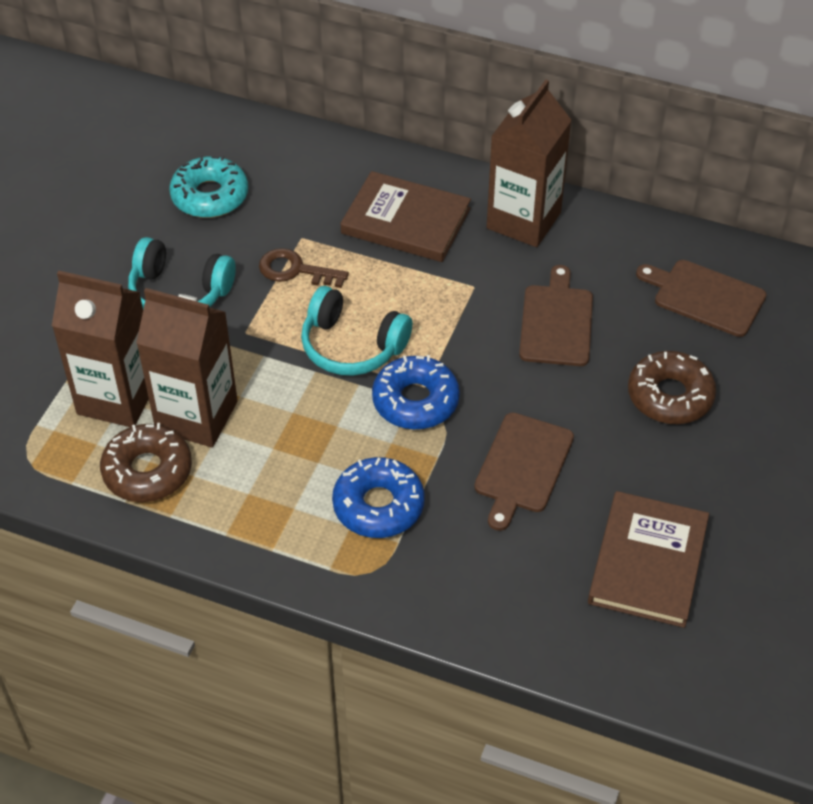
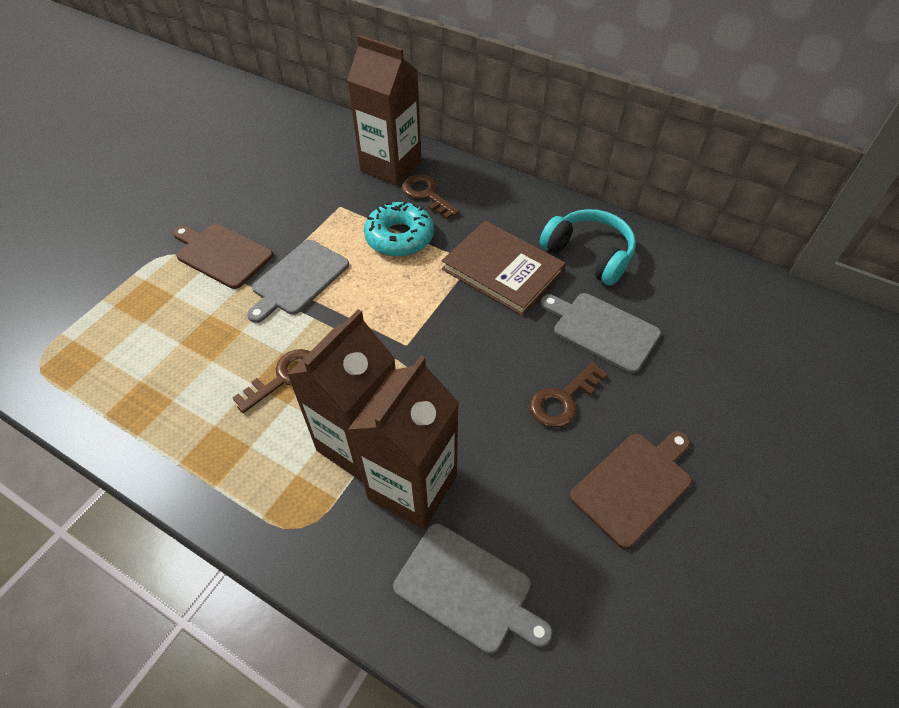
blue donut: [332,457,425,538] [372,355,460,429] = 2 -> none = 0
brown book: [340,171,471,262] [588,491,709,628] = 2 -> [442,221,566,316] = 1
brown cutting board: [474,412,574,531] [519,265,593,366] [636,260,767,337] = 3 -> [173,223,273,289] [570,431,692,549] = 2
brown donut: [100,423,192,502] [628,351,716,424] = 2 -> none = 0
brown key: [259,248,349,288] = 1 -> [233,349,310,413] [402,175,460,220] [530,362,607,428] = 3
grey cutting board: none = 0 -> [247,240,349,323] [393,523,552,654] [540,293,661,373] = 3
turquoise headphones: [128,237,236,309] [301,286,412,376] = 2 -> [539,209,636,286] = 1

